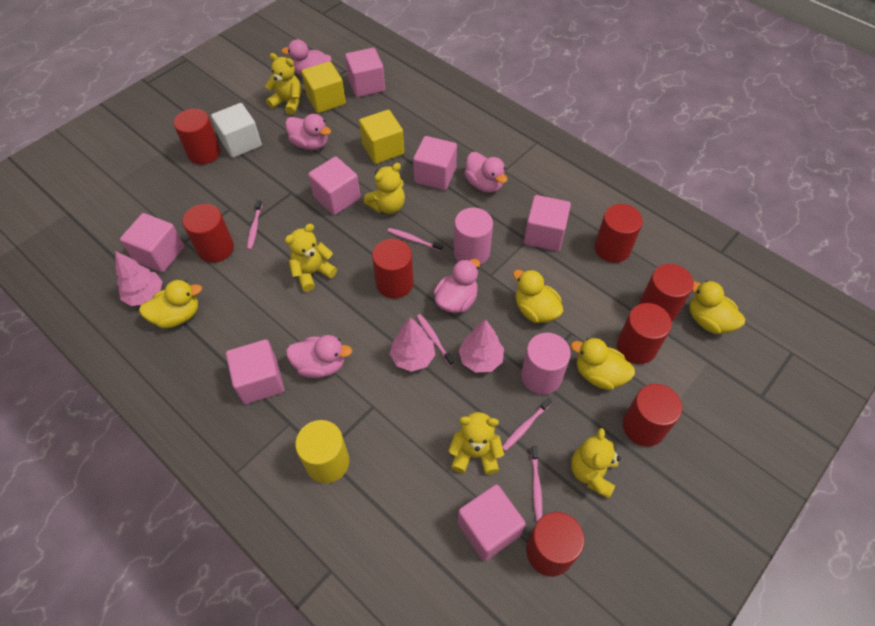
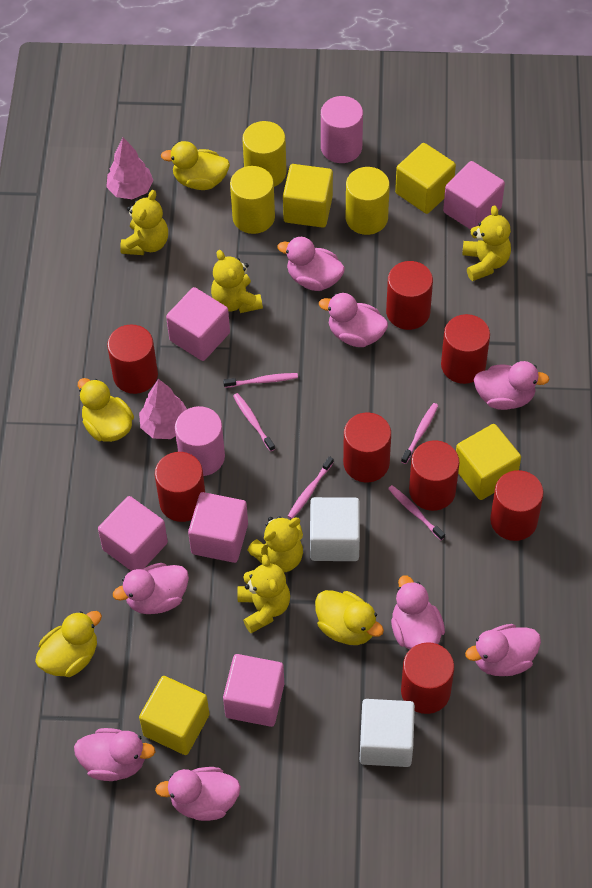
pink cube: [120,213,184,273] [226,339,284,404] [308,157,361,215] [345,48,385,97] [413,136,457,190] [458,484,526,561] [524,195,571,251] = 7 -> [98,496,168,571] [166,287,230,361] [188,492,248,563] [223,654,284,727] [443,161,505,230] = 5
pink duck: [281,39,331,76] [285,114,331,150] [286,335,352,378] [433,259,480,313] [464,152,507,193] = 5 -> [74,728,155,781] [113,563,189,614] [155,767,241,821] [277,237,345,291] [319,293,388,347] [391,575,445,649] [465,624,541,676] [474,361,549,410] = 8
pink tree: [115,251,163,306] [390,317,435,372] [459,319,504,373] = 3 -> [106,137,153,199] [139,379,187,439] = 2
white cube: [211,103,262,158] = 1 -> [310,497,360,561] [360,699,415,767] = 2
yellow cube: [302,61,346,113] [359,110,404,164] = 2 -> [139,676,209,755] [283,164,333,228] [395,143,456,214] [456,424,521,500] = 4
yellow cylinder: [295,420,349,483] = 1 -> [230,166,275,234] [242,121,286,187] [346,167,390,235] = 3

